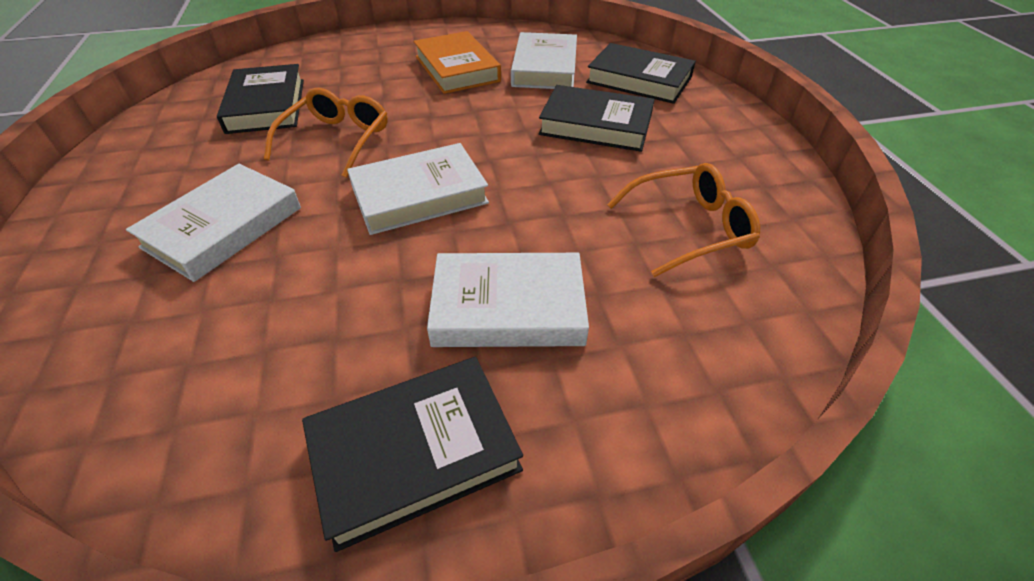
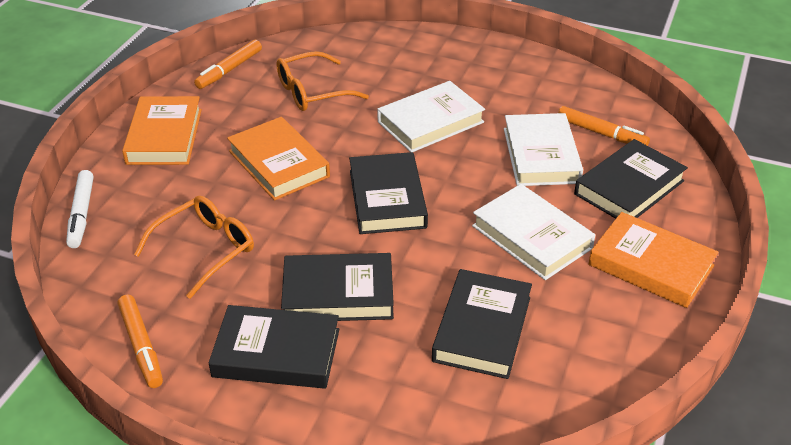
black book: [217,64,304,134] [302,357,523,552] [538,85,655,152] [586,43,696,104] = 4 -> [209,305,339,389] [281,253,394,321] [349,152,428,234] [432,269,532,379] [574,139,688,219] = 5
orange book: [414,31,501,94] = 1 -> [122,96,202,165] [227,117,330,201] [588,212,718,308] = 3
orange marker: none = 0 -> [118,295,163,388] [194,40,262,89] [558,106,650,146] = 3
white book: [126,164,301,282] [347,143,489,235] [427,253,589,347] [511,32,577,89] = 4 -> [378,81,485,152] [472,184,595,280] [504,113,583,186] = 3
white marker: none = 0 -> [66,170,94,248] = 1

